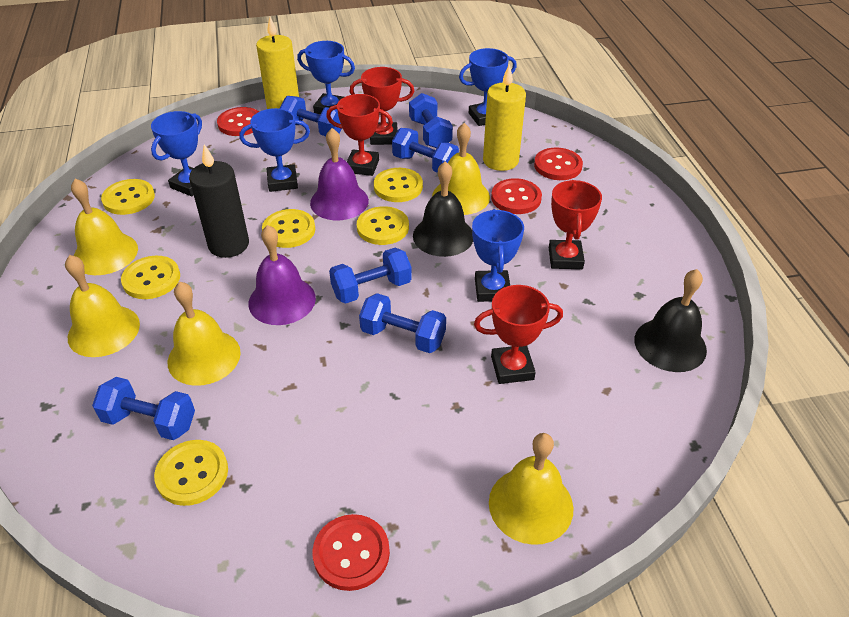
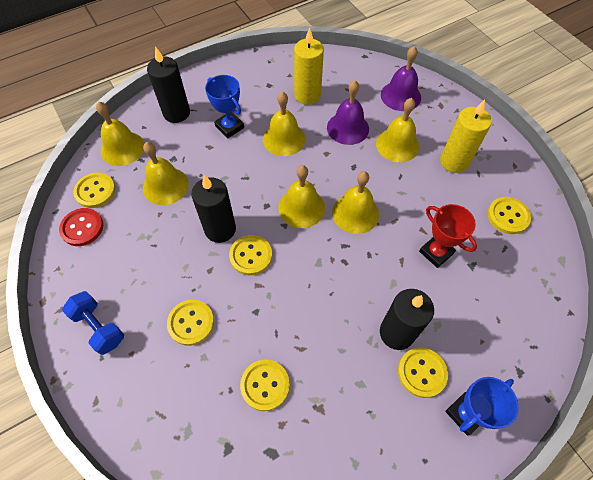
black bell: [413,161,473,257] [635,269,707,372] = 2 -> none = 0
black candle: [189,144,249,258] = 1 -> [147,46,190,123] [191,175,236,243] [380,289,434,350] = 3
blue dumbbell: [92,377,195,440] [280,96,341,136] [329,248,412,304] [359,293,446,353] [392,128,459,173] [409,93,453,148] = 6 -> [62,291,124,355] = 1
blue trophy: [151,111,202,196] [240,108,310,192] [297,41,355,114] [459,48,517,126] [472,209,524,302] = 5 -> [205,75,244,138] [445,377,519,436] = 2
red button: [217,107,259,136] [313,514,390,591] [491,178,542,214] [534,148,583,180] = 4 -> [59,208,103,246] = 1
red trophy: [326,94,393,176] [350,67,414,145] [474,285,563,384] [549,180,602,269] = 4 -> [419,204,477,268] = 1
yellow bell: [65,255,140,357] [71,179,138,275] [167,282,241,386] [432,123,490,215] [489,433,574,545] = 5 -> [96,102,144,166] [143,142,189,205] [263,92,306,156] [278,165,325,228] [332,171,379,234] [376,98,419,162] = 6

